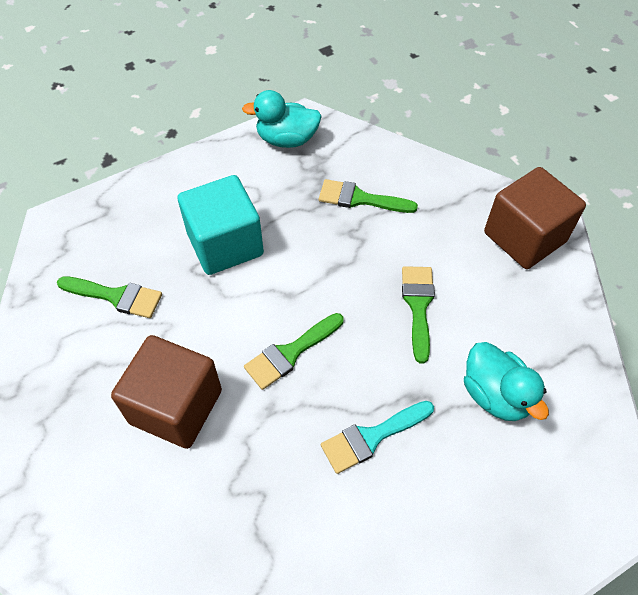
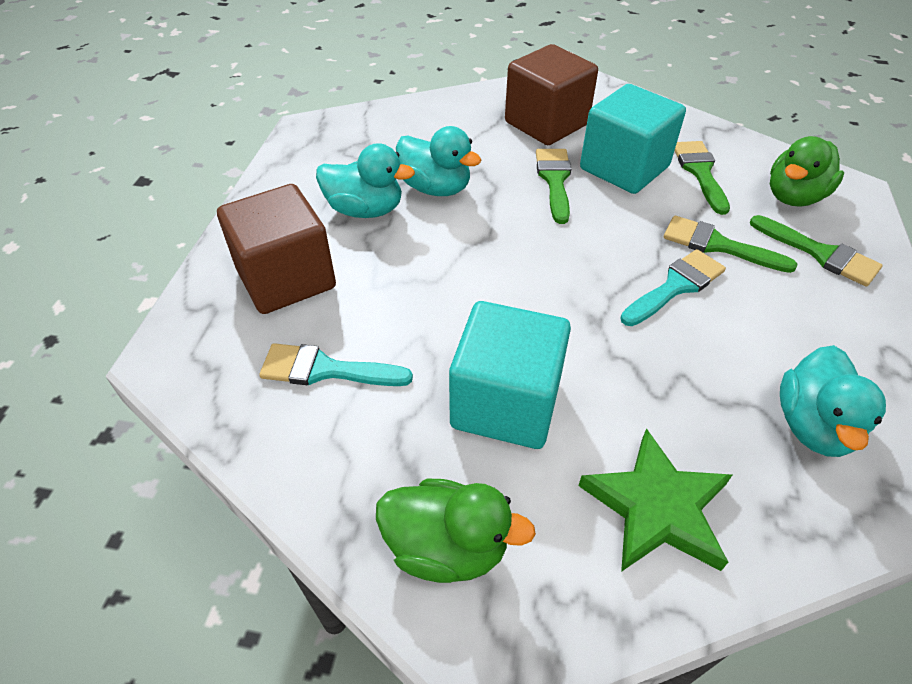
green duck: none = 0 -> [376,479,536,583] [770,136,844,207] = 2
green star: none = 0 -> [578,428,732,572] = 1
turquoise brush: [321,401,434,474] = 1 -> [259,343,413,386] [621,249,726,326] = 2
turquoise cube: [178,175,264,275] = 1 -> [449,301,571,449] [580,84,686,194] = 2
turquoise duck: [242,90,322,148] [464,342,549,421] = 2 -> [316,143,415,218] [396,126,481,196] [780,345,886,457] = 3

